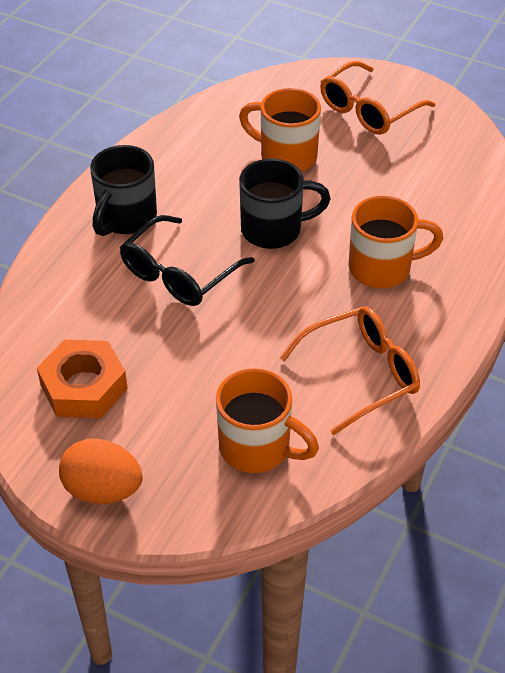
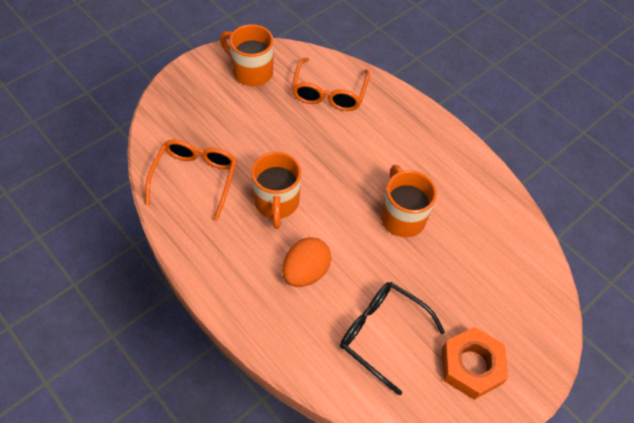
black mug: [90,145,157,236] [239,158,331,249] = 2 -> none = 0

